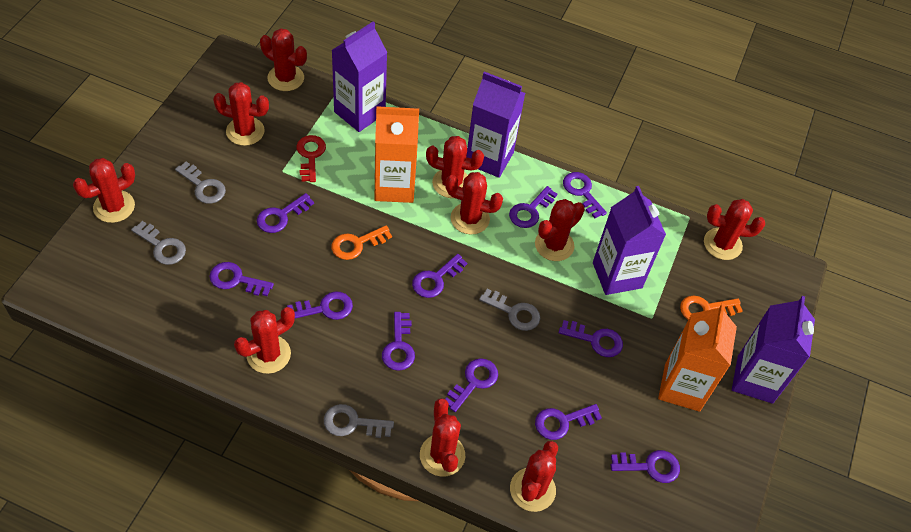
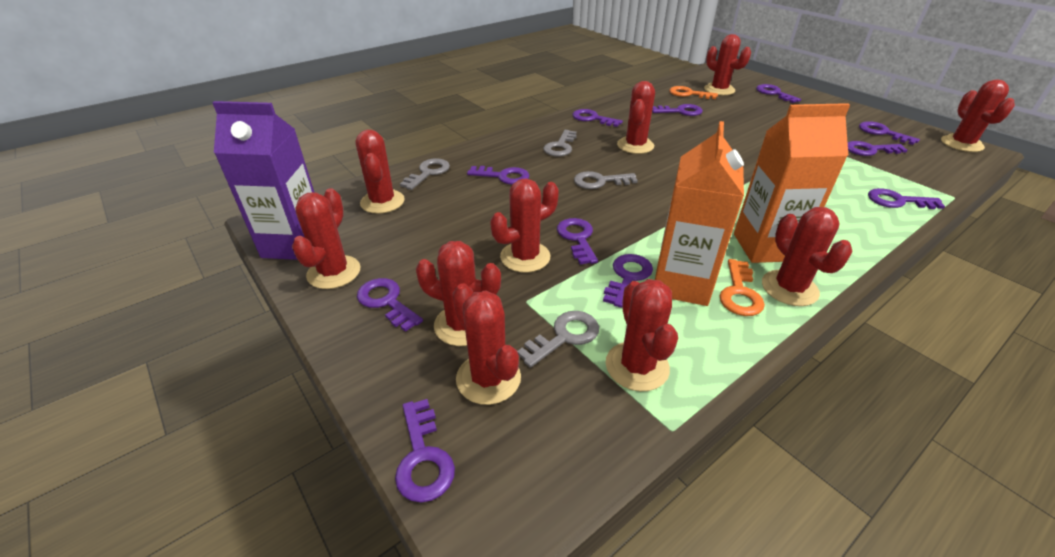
purple carton: [332,21,388,132] [466,72,525,178] [593,186,666,295] [732,296,815,404] = 4 -> [212,101,314,260] = 1
red key: [296,135,326,182] = 1 -> none = 0

